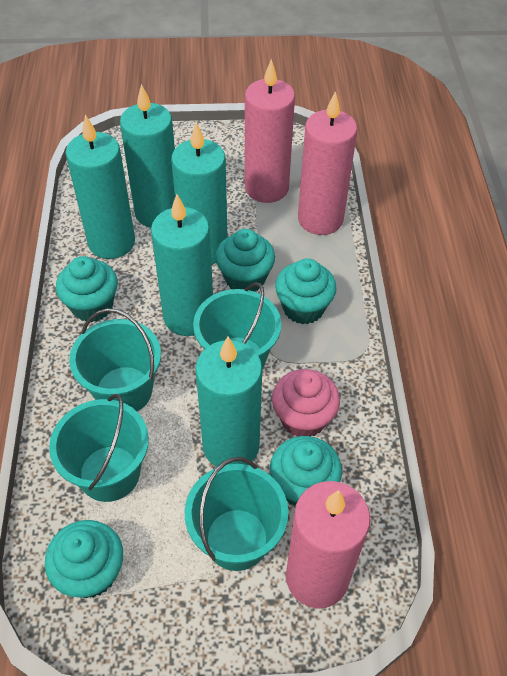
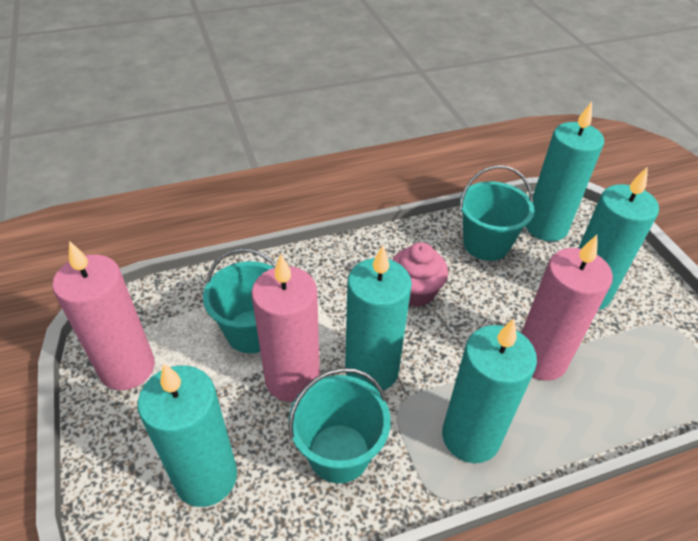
turquoise bucket: [49,394,149,502] [69,308,161,411] [185,457,288,571] [193,282,281,370] = 4 -> [203,248,277,353] [288,368,391,483] [459,165,535,261] = 3
turquoise cupcake: [45,520,123,598] [56,256,118,322] [216,229,275,292] [270,436,342,507] [275,258,337,324] = 5 -> none = 0

